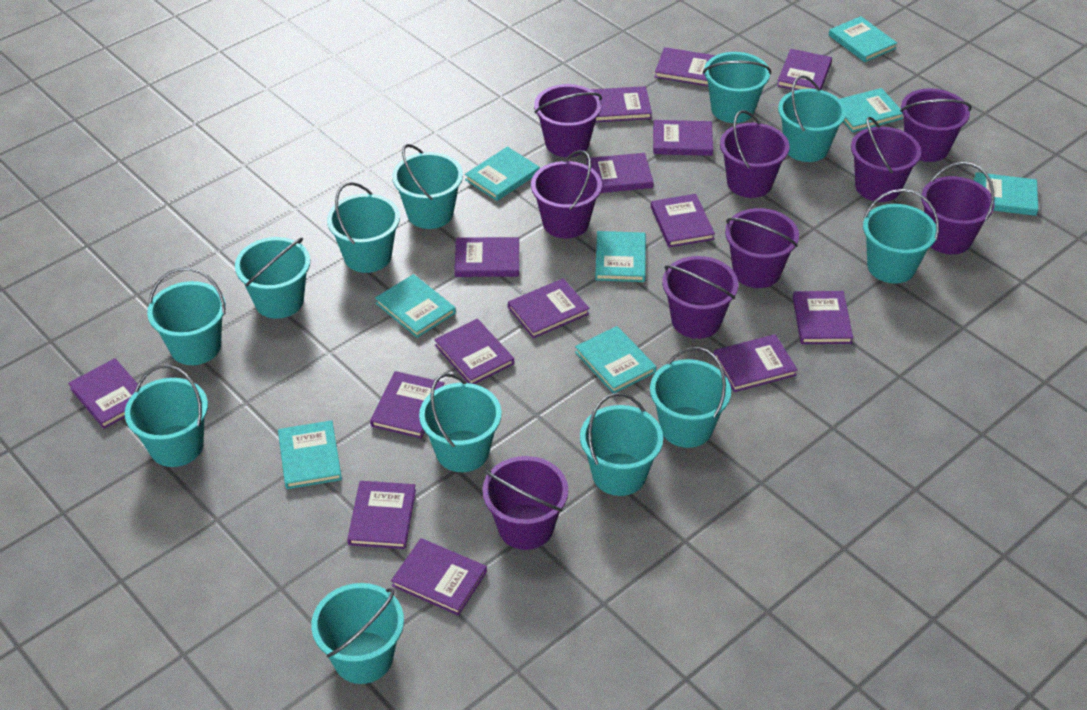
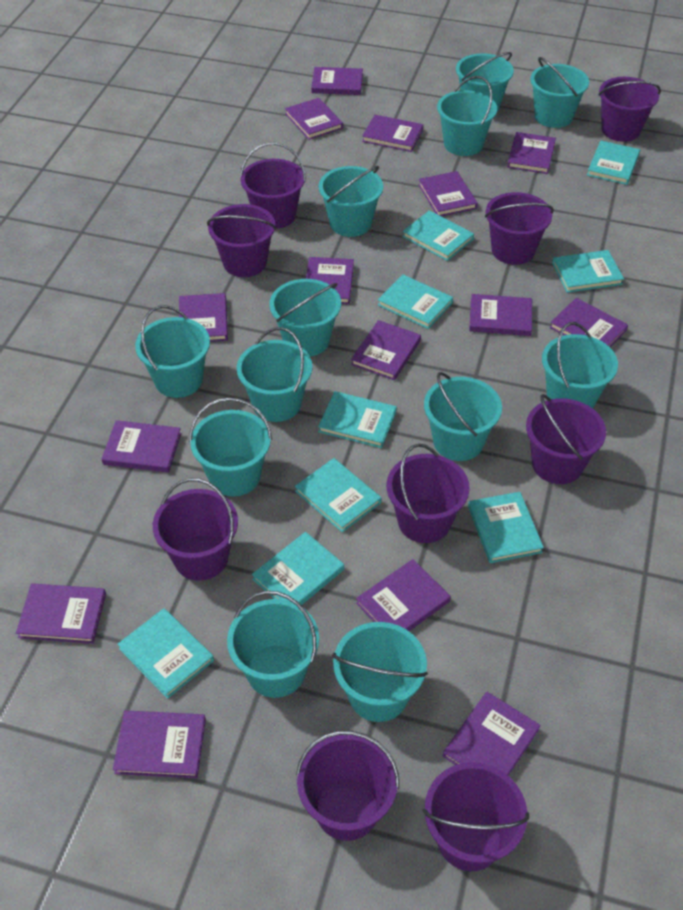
turquoise book: [278,420,342,489] [375,274,456,338] [465,147,540,201] [575,326,656,393] [595,231,646,282] [829,16,897,62] [840,88,903,132] [974,172,1038,216] = 8 -> [118,608,214,699] [252,532,344,605] [295,458,381,533] [318,391,397,448] [378,275,453,329] [402,210,474,261] [468,492,544,563] [552,250,624,293] [587,141,640,185] = 9

